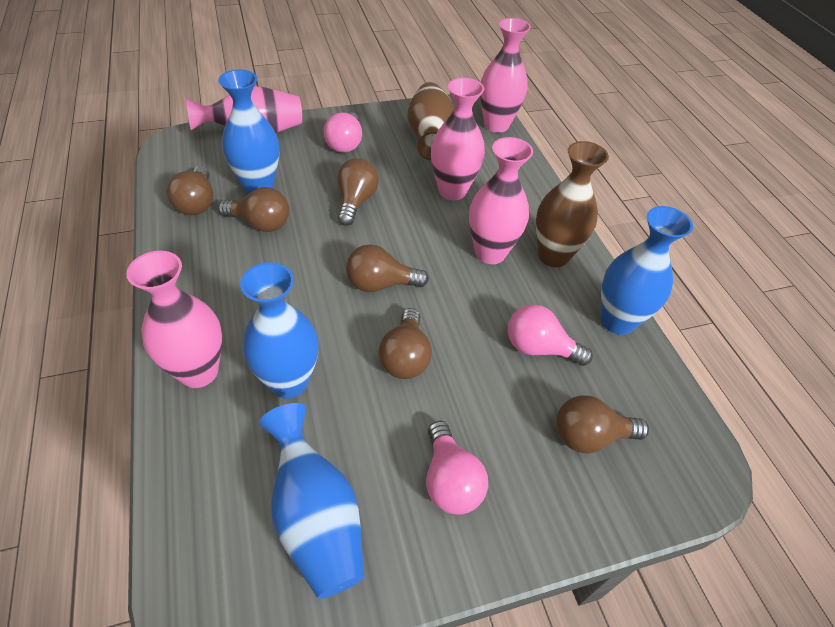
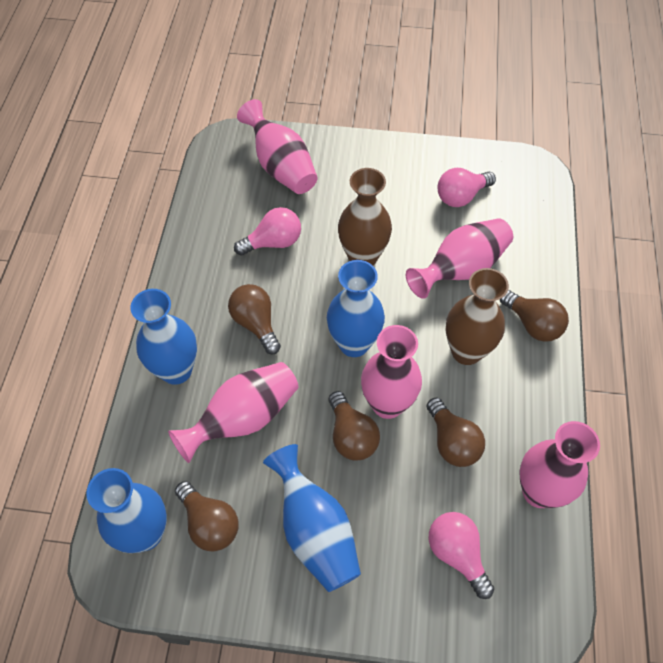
brown light bulb: [167,166,213,215] [218,187,289,232] [337,158,379,226] [346,244,429,292] [378,308,432,379] [556,395,649,454] = 6 -> [175,481,238,551] [228,284,281,354] [329,391,380,460] [426,398,485,467] [500,290,569,342] = 5

